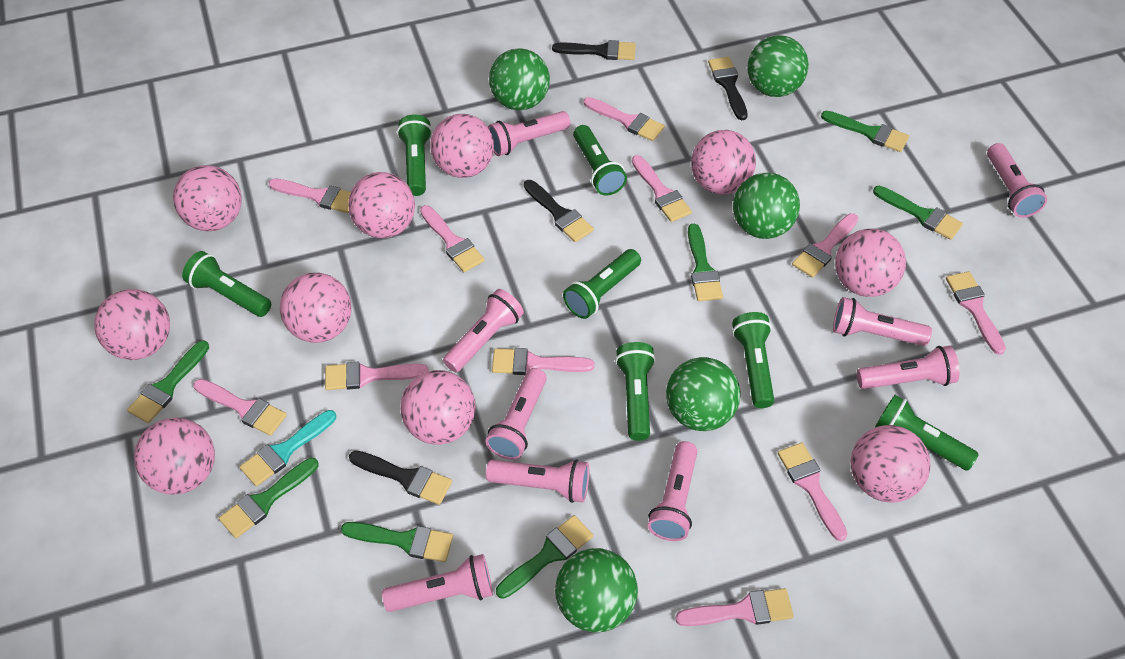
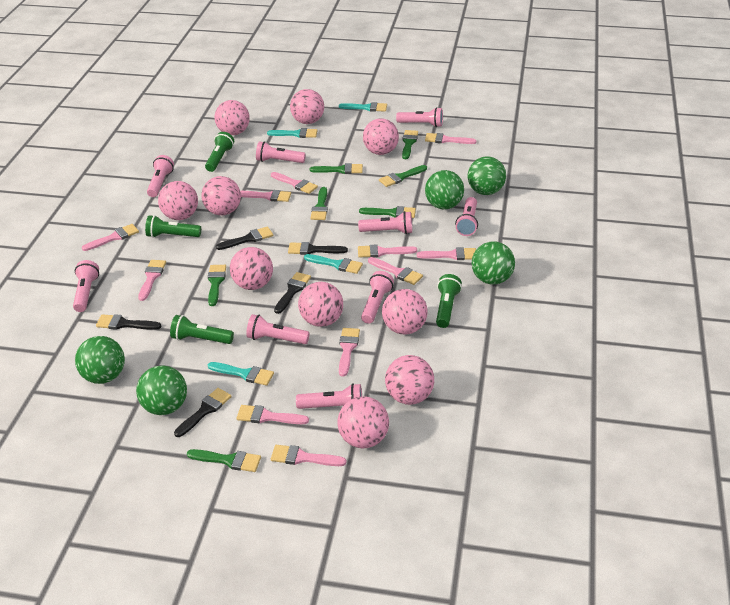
black brush: [349,451,452,505] [524,180,594,242] [552,40,636,60] [708,57,748,120] = 4 -> [96,314,161,330] [174,388,232,437] [216,226,273,250] [274,272,311,314] [288,242,348,255] = 5
green flashlight: [182,251,271,317] [397,114,432,196] [563,249,641,319] [573,125,627,196] [615,342,656,441] [732,312,774,408] [875,395,979,471] = 7 -> [145,215,201,238] [170,315,234,344] [205,132,234,172] [436,274,462,328] = 4
turquoise brush: [240,410,336,486] = 1 -> [208,362,274,386] [267,128,318,138] [304,254,363,274] [339,102,387,112] = 4

